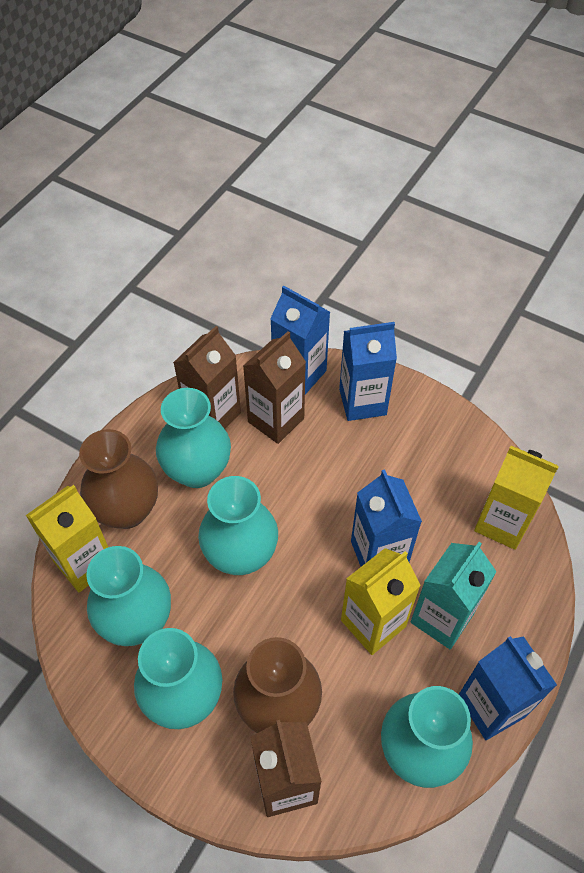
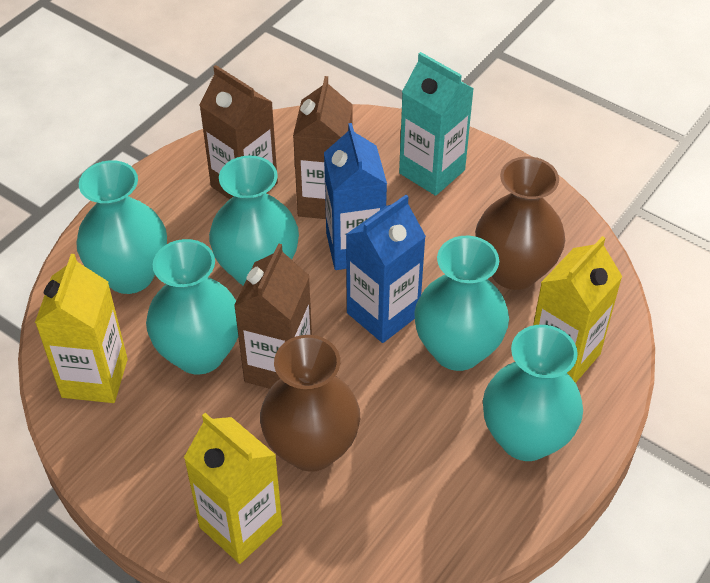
blue carton: [270,286,330,395] [339,322,397,421] [351,469,422,567] [459,636,557,740] = 4 -> [324,123,387,270] [346,195,426,343] = 2

